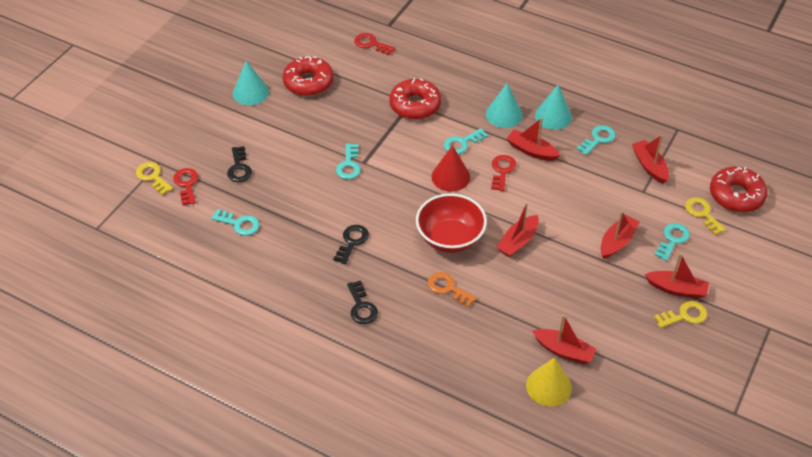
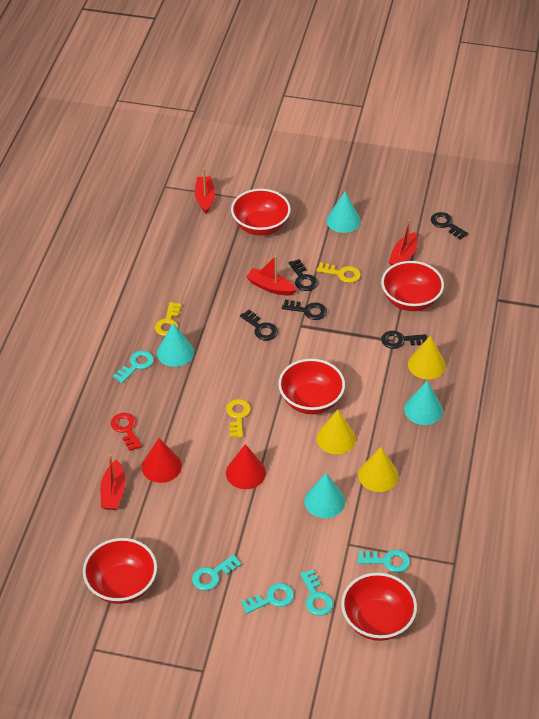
black key: [227,146,252,182] [333,225,369,264] [347,280,378,324] = 3 -> [240,310,278,341] [282,299,327,320] [289,259,318,291] [381,331,427,349] [431,212,468,240] = 5
orange key: [428,272,477,307] = 1 -> none = 0
red boat: [496,203,539,257] [506,118,560,161] [532,314,597,364] [600,211,640,259] [632,135,669,184] [645,253,709,299] = 6 -> [100,455,125,510] [195,169,215,213] [246,256,296,296] [388,219,418,266] = 4
red bowl: [416,193,487,253] = 1 -> [83,538,157,604] [231,189,291,236] [278,359,345,414] [341,573,417,641] [381,261,444,311] = 5
red cone: [431,145,470,192] = 1 -> [142,438,182,483] [226,444,266,489] = 2
red donut: [283,56,334,96] [389,78,441,120] [710,167,768,212] = 3 -> none = 0
red key: [173,168,198,205] [354,33,395,55] [491,155,516,191] = 3 -> [111,413,142,451] = 1
turquoise cone: [233,61,269,105] [486,83,523,128] [535,85,572,130] = 3 -> [157,323,194,367] [304,473,345,518] [326,191,361,233] [404,381,443,425] = 4
yellow cone: [526,357,572,406] = 1 -> [316,410,356,454] [358,447,399,492] [408,335,446,379] = 3

